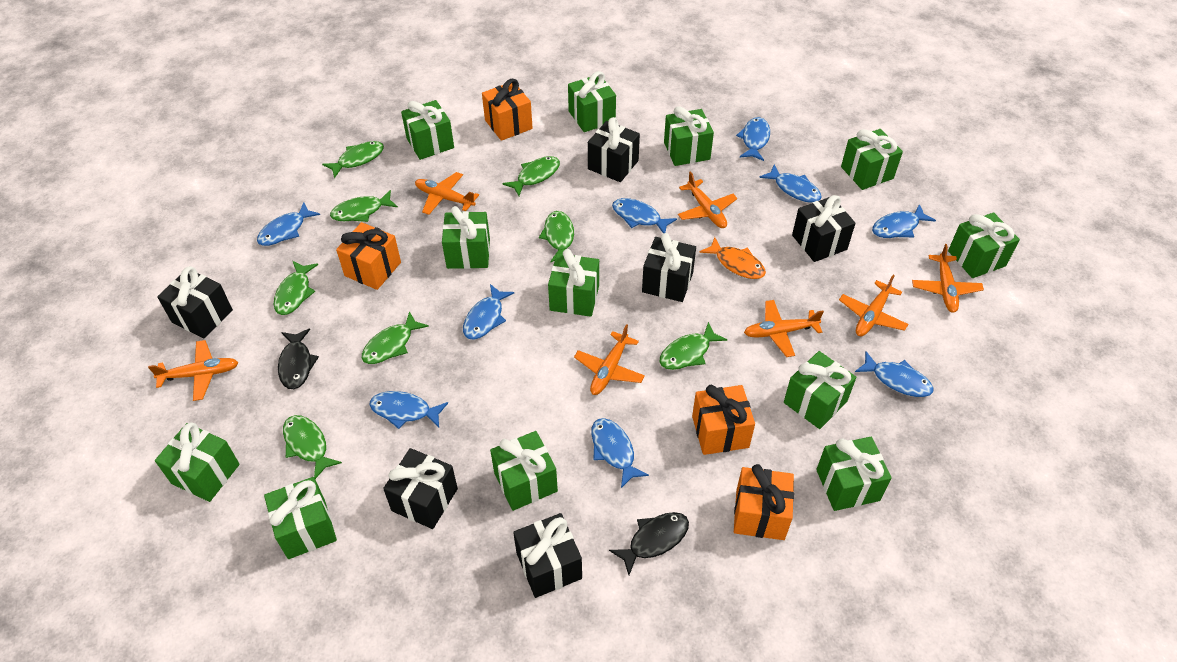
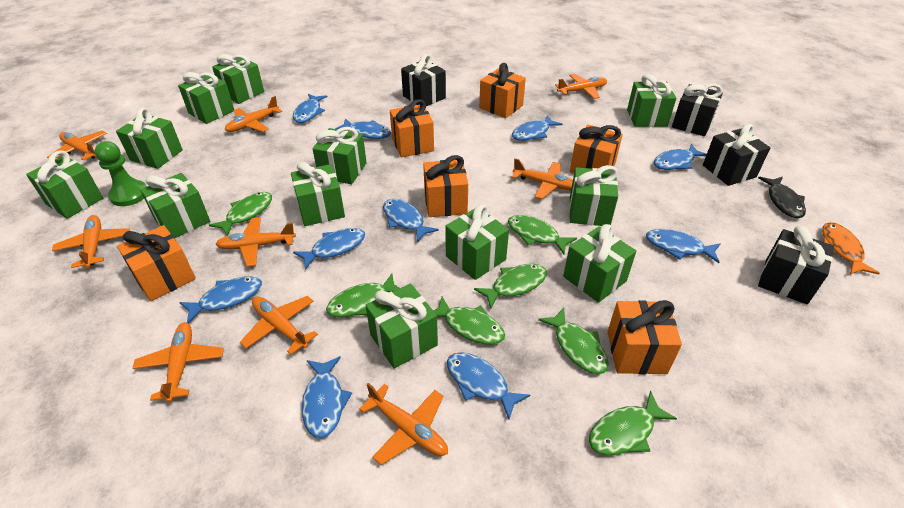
black fish: [278,329,319,389] [609,512,689,575] = 2 -> [758,177,806,218] = 1
black gift: [157,266,233,339] [383,448,458,529] [513,513,582,598] [588,117,640,182] [642,233,696,302] [792,195,856,262] = 6 -> [401,54,446,106] [672,84,723,136] [703,124,770,186] [758,226,834,305] = 4
blue fish: [257,202,320,246] [370,391,448,429] [463,284,514,340] [591,418,649,488] [612,198,677,234] [736,117,770,161] [759,164,822,203] [855,351,933,397] [872,204,936,238] = 9 -> [179,276,262,323] [293,94,327,123] [293,228,365,270] [302,356,352,438] [335,118,391,139] [383,199,439,242] [447,352,530,419] [512,115,562,141] [646,229,721,263] [654,144,707,170] = 10
green fish: [273,261,318,315] [283,415,342,479] [322,141,384,178] [330,190,398,222] [362,311,429,364] [502,156,560,196] [539,211,574,263] [660,322,727,370] = 8 -> [209,192,272,236] [326,273,399,317] [434,297,505,345] [474,264,547,309] [508,215,577,254] [538,308,609,374] [589,391,677,455] = 7
green pawn: none = 0 -> [95,141,147,206] = 1
orange gift: [336,222,401,290] [482,79,533,141] [692,385,755,455] [734,464,794,540] = 4 -> [117,225,196,301] [390,99,434,157] [423,155,468,217] [479,63,526,118] [570,125,623,174] [607,300,682,374] = 6
orange plane: [148,340,238,401] [415,172,479,215] [574,324,645,395] [678,171,737,228] [744,300,824,357] [839,274,908,336] [912,244,984,313] = 7 -> [47,131,107,161] [52,215,130,268] [133,322,224,403] [215,217,296,267] [225,96,282,132] [240,296,318,355] [359,383,448,465] [512,158,573,199] [555,74,607,99] = 9

